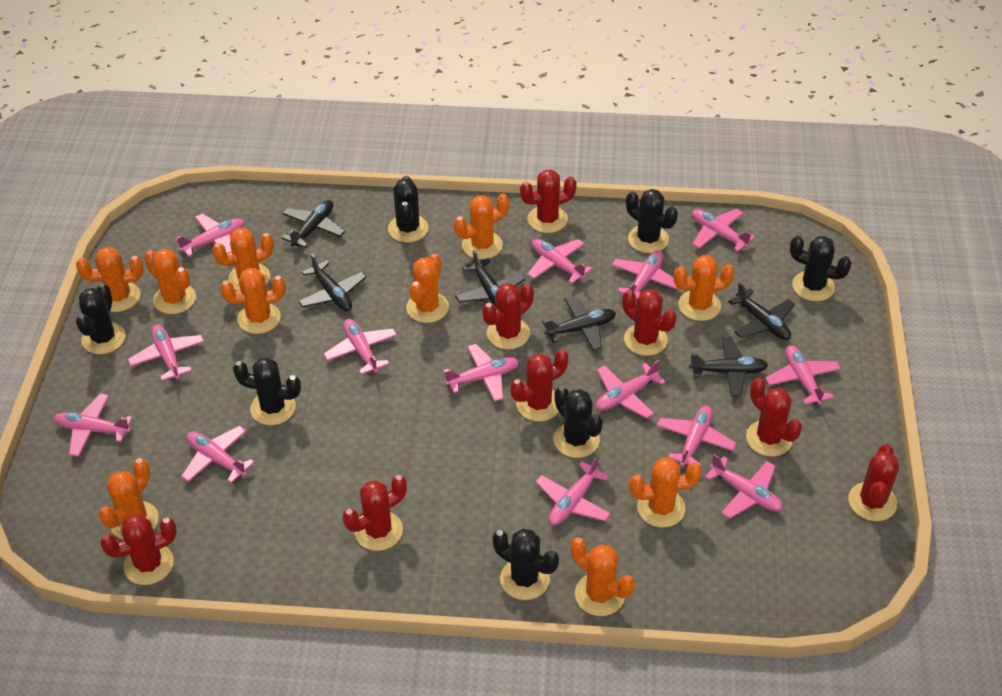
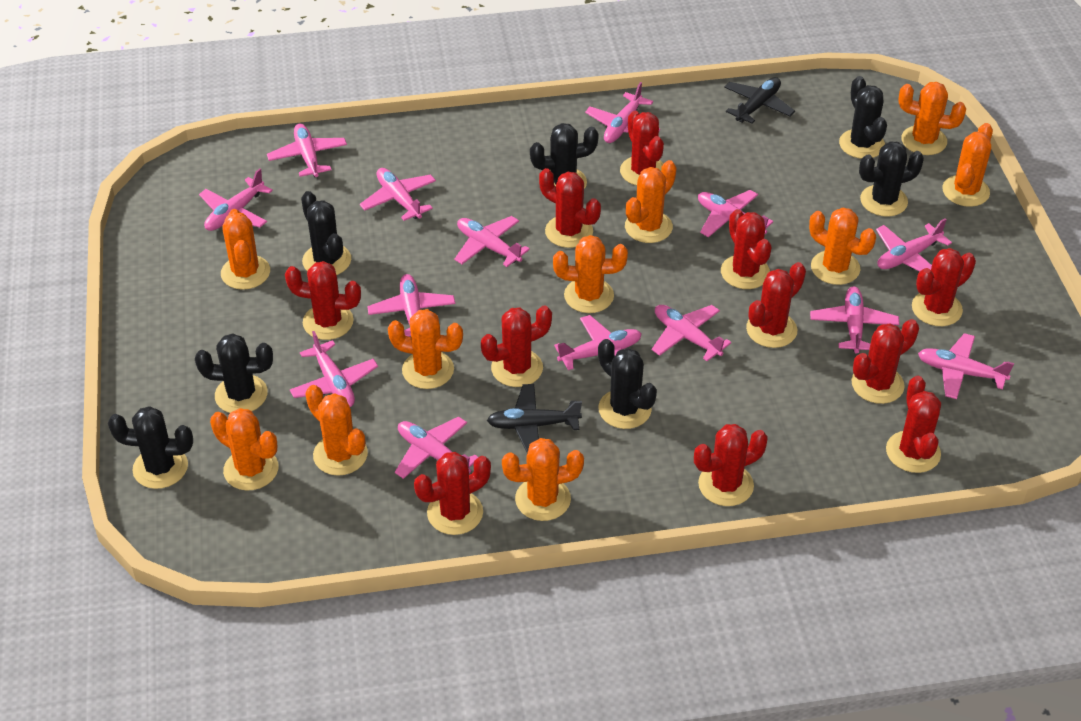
black plane: [282,200,345,248] [298,254,366,311] [455,250,525,306] [542,296,616,351] [689,337,768,396] [729,282,795,340] = 6 -> [487,384,582,453] [724,77,795,124] = 2
red cactus: [100,514,177,585] [343,475,407,551] [482,283,534,349] [510,349,568,421] [520,170,577,233] [622,289,676,356] [746,378,802,456] [848,444,899,521] = 8 -> [285,261,361,340] [414,452,491,535] [481,306,552,387] [539,168,601,248] [620,111,664,186] [694,424,768,506] [721,209,772,289] [746,262,806,348] [852,319,919,404] [886,376,941,473] [912,248,976,326] = 11

